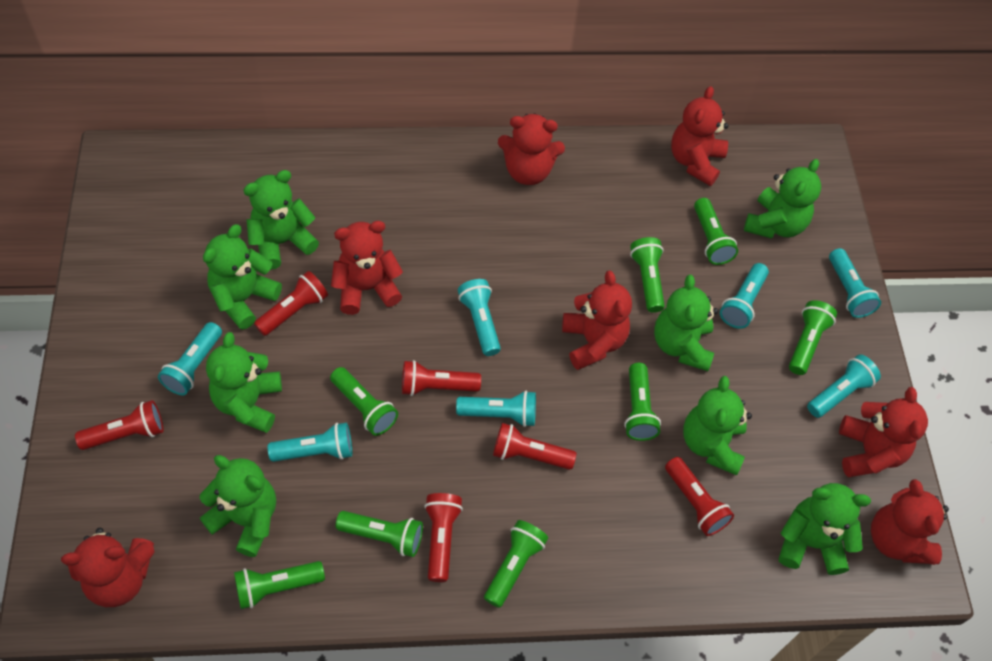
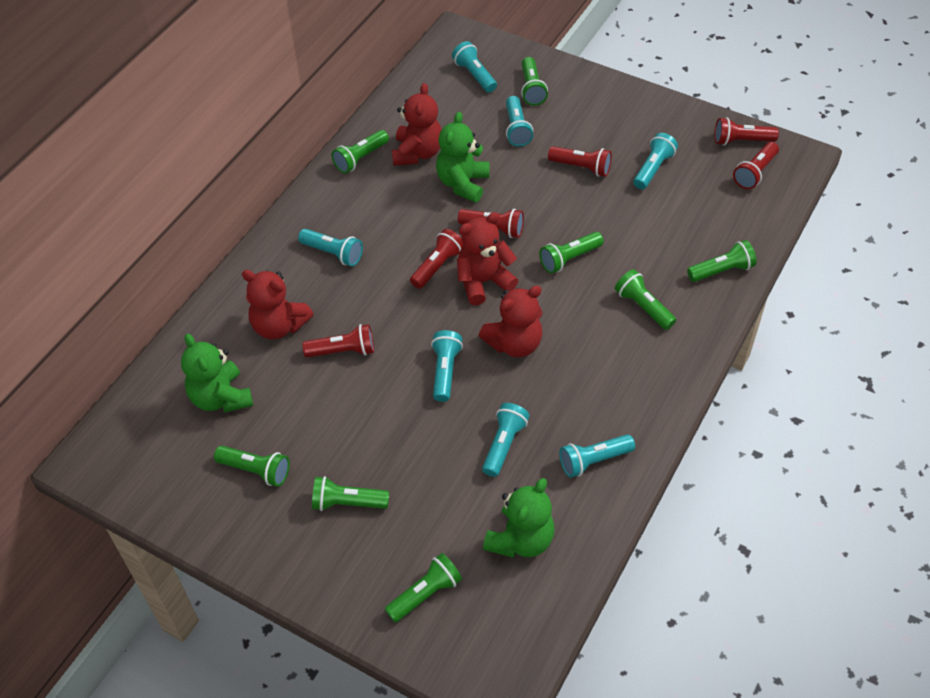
green teddy bear: [200,455,276,557] [203,224,282,330] [206,332,282,433] [243,170,319,270] [654,275,718,371] [683,376,752,475] [744,159,821,239] [779,483,871,575] = 8 -> [181,334,253,412] [436,112,489,203] [483,478,555,558] = 3
red teddy bear: [61,528,155,607] [331,221,403,315] [498,113,565,185] [562,271,632,370] [671,86,729,186] [839,387,928,477] [871,479,949,565] = 7 -> [242,270,314,339] [392,83,442,166] [457,212,518,305] [479,286,543,357] = 4

